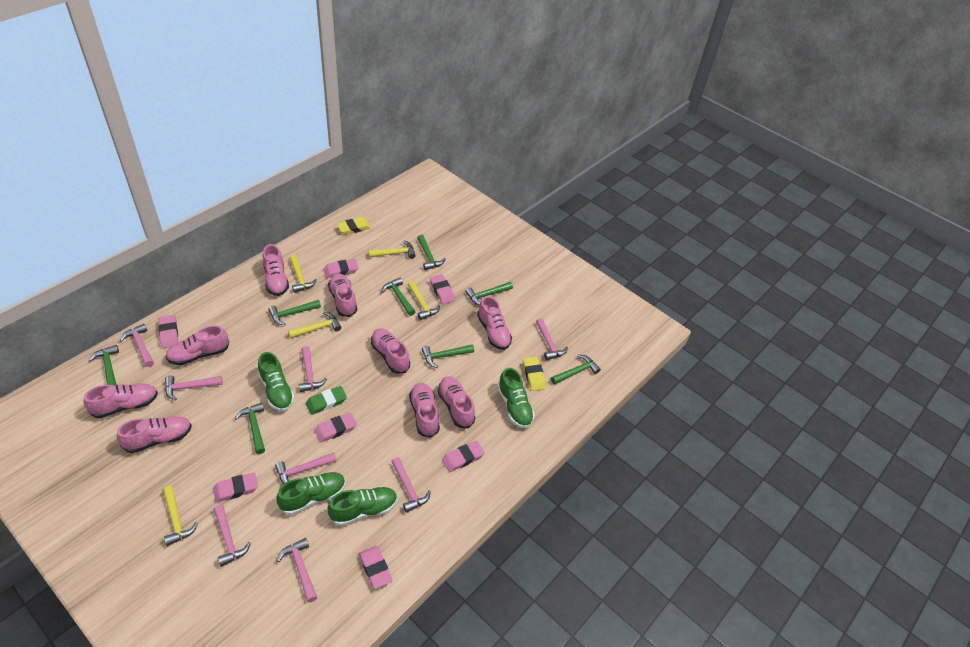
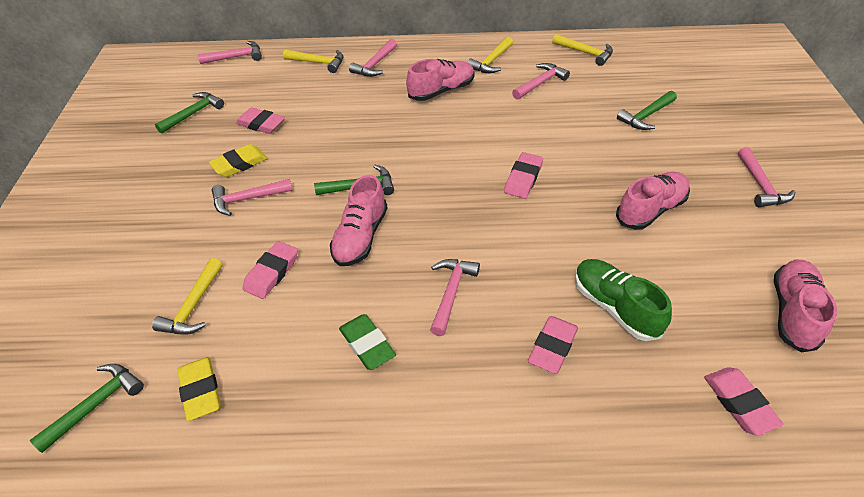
green hammer: [89,345,119,386] [235,403,265,454] [268,300,321,325] [381,278,415,316] [417,235,445,270] [422,345,474,368] [465,282,513,305] [551,355,601,385] = 8 -> [30,364,144,453] [155,92,224,134] [314,165,394,195] [617,91,677,130] = 4
green shoe: [258,352,295,411] [276,472,346,515] [328,487,398,526] [498,368,535,428] = 4 -> [575,259,672,341] = 1
pink eraser: [158,315,178,348] [213,472,258,502] [315,412,357,443] [323,259,359,278] [359,546,392,589] [430,274,455,304] [442,441,485,472] = 7 -> [236,107,285,134] [243,241,298,299] [504,152,543,199] [528,316,578,374] [704,367,783,436] = 5
pink hammer: [120,324,154,367] [165,376,223,400] [213,505,251,567] [275,452,337,484] [277,538,317,603] [299,346,327,392] [391,457,431,513] [536,318,568,360] = 8 -> [198,41,262,64] [212,179,293,216] [349,39,397,77] [430,259,480,336] [512,63,570,99] [738,147,795,207] = 6
pink shoe: [83,383,158,418] [117,416,192,453] [166,325,229,365] [263,244,289,296] [328,273,357,317] [371,328,410,374] [409,383,440,438] [438,376,475,428] [477,296,512,350] = 9 -> [330,175,387,266] [406,59,474,101] [616,172,690,230] [774,260,837,353] = 4
yellow hammer: [163,486,198,546] [288,312,341,339] [289,255,317,293] [368,240,416,259] [408,281,440,320] = 5 -> [152,258,223,335] [283,49,343,73] [468,37,513,73] [552,34,613,66] = 4

